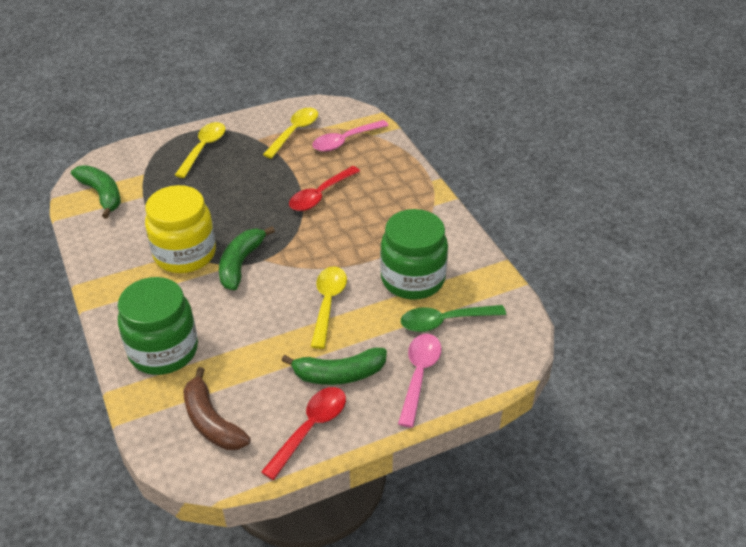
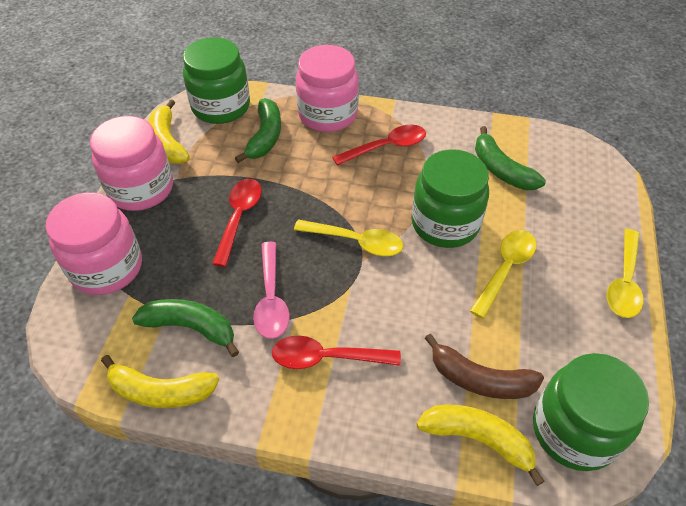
green jar: [118,277,198,375] [380,209,448,300] = 2 -> [183,37,250,124] [411,149,489,248] [533,353,649,471] = 3
green spoon: [401,305,506,332] = 1 -> none = 0
pink jar: none = 0 -> [46,192,142,295] [90,116,173,211] [296,45,359,132] = 3
pink spoon: [312,120,389,152] [398,334,442,428] = 2 -> [253,242,290,339] = 1
red spoon: [261,387,346,480] [289,166,360,211] = 2 -> [212,179,262,267] [272,336,401,369] [332,125,426,166] = 3
yellow banana: none = 0 -> [101,355,219,408] [149,99,190,164] [417,404,545,486] = 3
yellow jar: [145,185,216,273] = 1 -> none = 0

